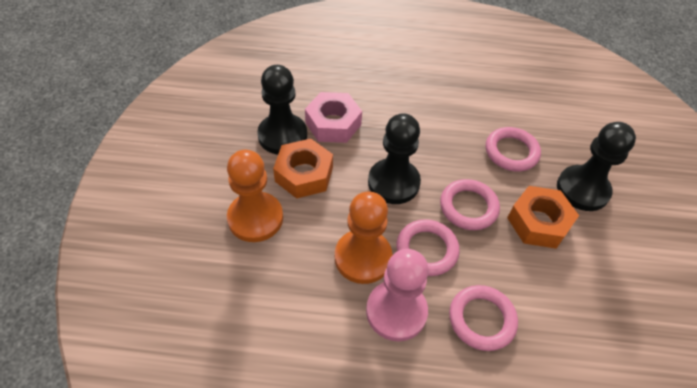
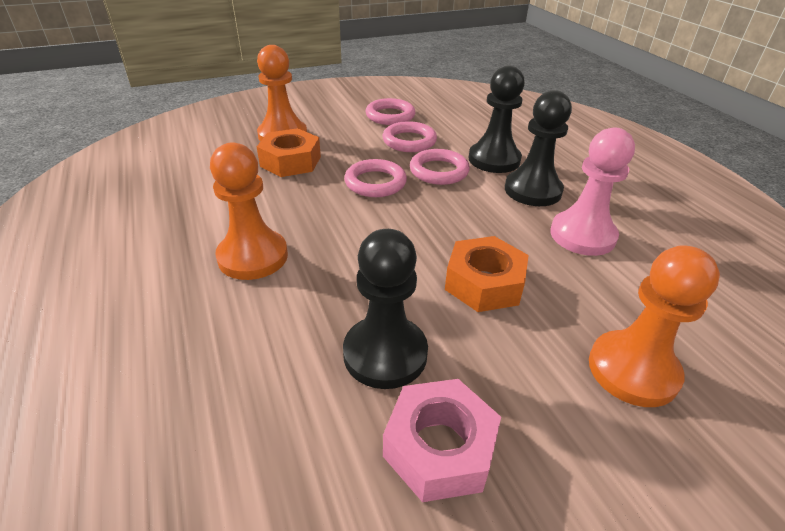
orange pawn: [227,150,283,242] [335,192,392,284] = 2 -> [210,142,288,280] [257,45,307,142] [589,245,720,407] = 3

